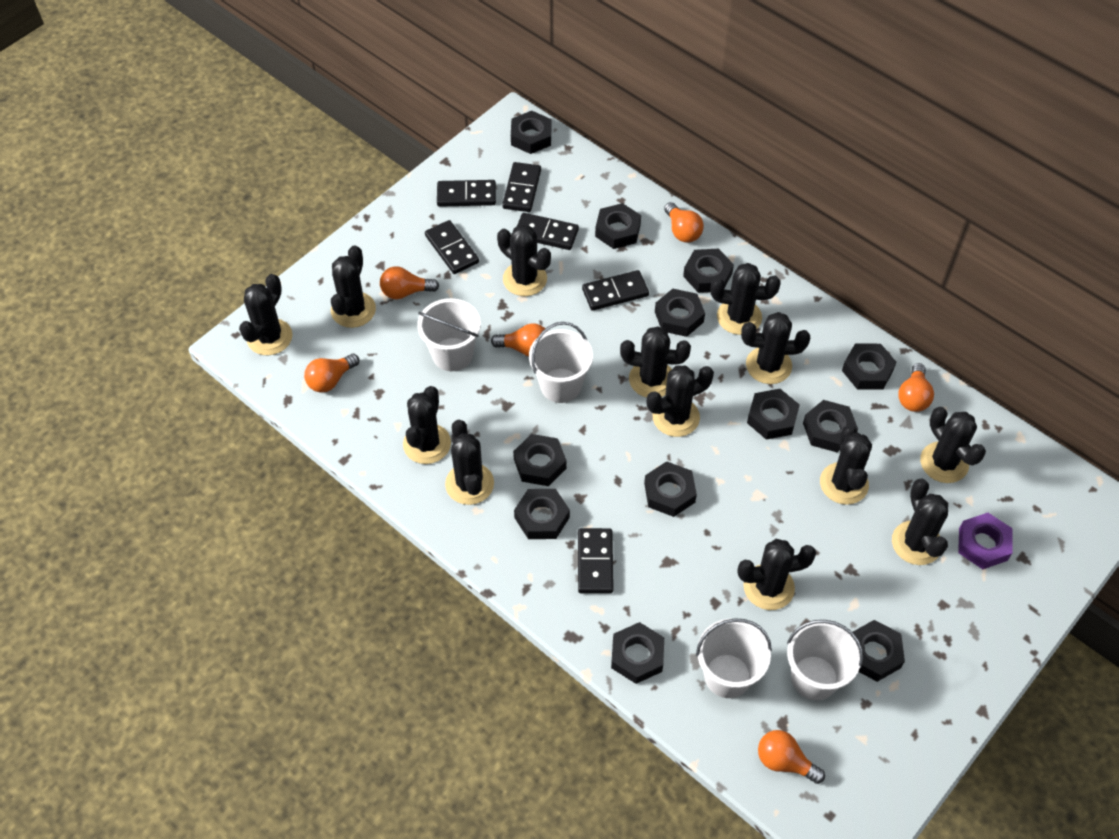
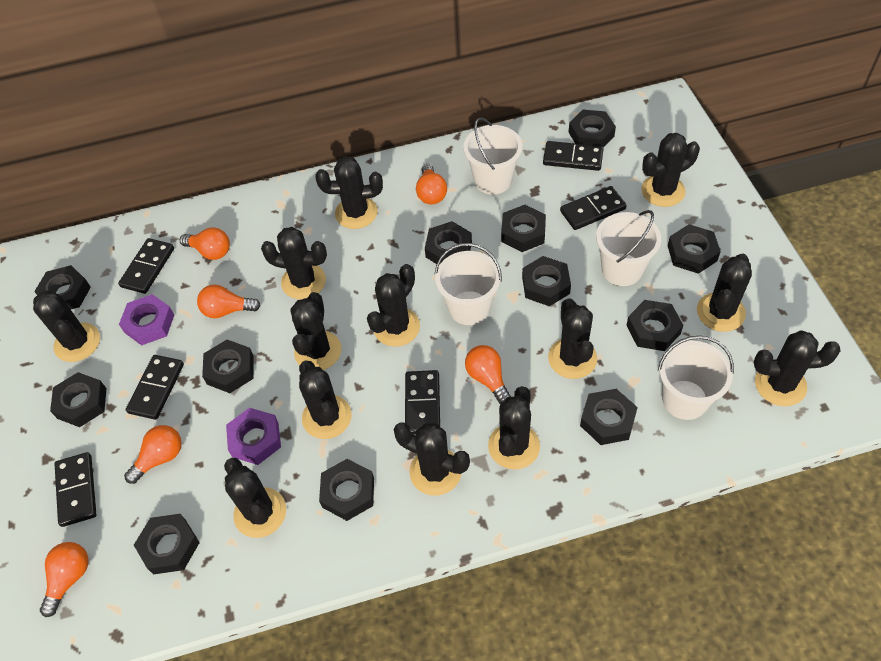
purple nut: [958,513,1013,569] = 1 -> [119,294,174,345] [226,408,281,465] = 2

